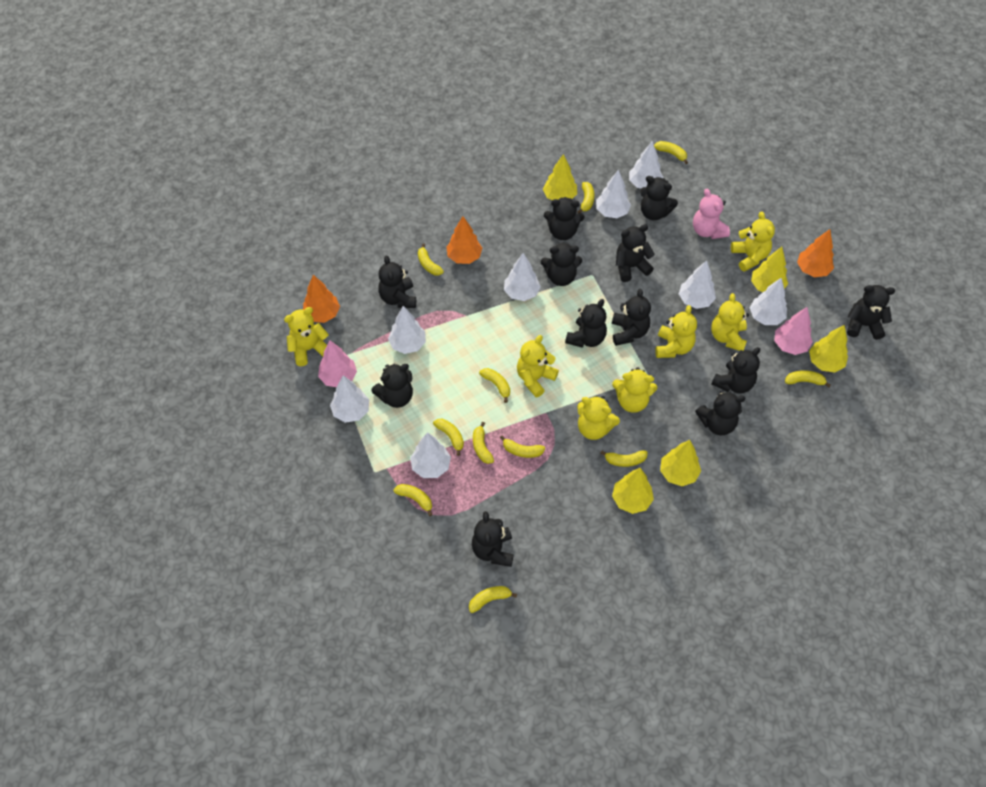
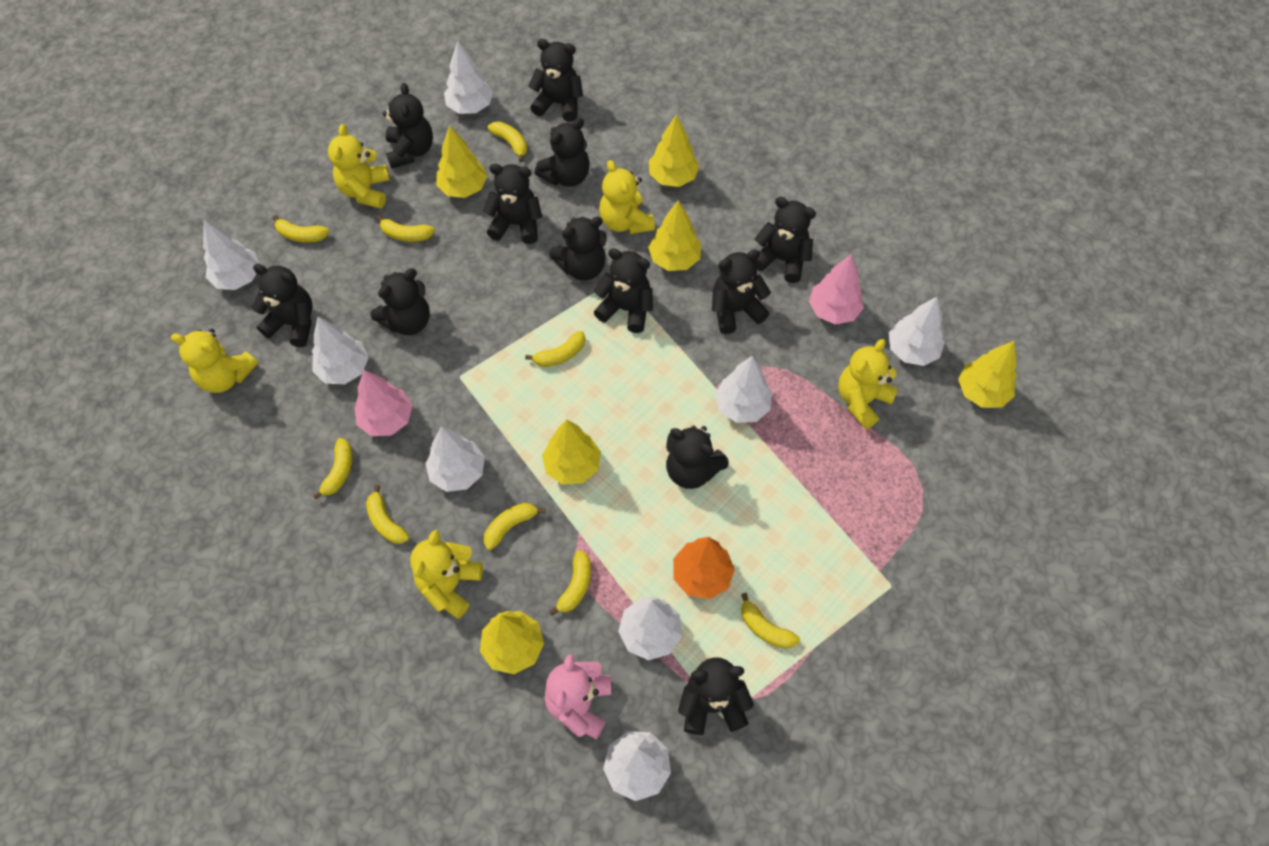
orange tree: [303,275,340,323] [446,216,482,264] [797,229,834,277] = 3 -> [673,537,735,599] = 1
yellow banana: [393,484,432,516] [418,243,444,275] [433,419,464,456] [469,586,517,613] [473,422,494,464] [479,368,510,403] [500,435,545,458] [577,182,595,213] [601,450,648,467] [654,141,688,164] [785,370,831,387] = 11 -> [272,215,329,242] [313,438,353,499] [366,485,409,544] [377,215,435,242] [484,503,545,550] [487,121,527,162] [525,331,585,367] [549,550,591,616] [741,593,800,649] = 9
yellow teddy bear: [284,307,329,366] [517,335,559,397] [577,396,620,440] [612,367,657,413] [655,305,697,358] [711,293,749,351] [731,212,775,272] = 7 -> [171,328,258,393] [328,124,390,209] [410,530,483,619] [599,160,655,234] [838,339,898,429] = 5
yellow tree: [543,154,577,200] [612,468,654,514] [660,440,701,486] [751,247,788,292] [809,325,848,372] = 5 -> [436,125,487,198] [480,611,544,674] [542,419,601,485] [648,201,701,271] [649,115,699,187] [958,341,1017,408] = 6

